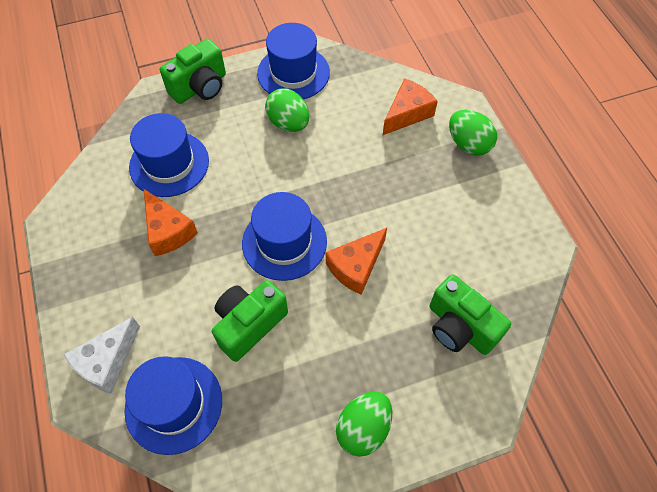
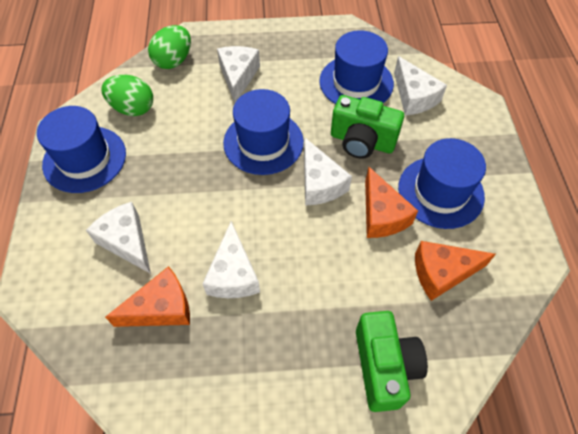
green camera: [160,39,226,104] [212,280,288,362] [429,274,511,355] = 3 -> [331,95,404,159] [356,311,428,412] = 2
green egg: [265,88,309,132] [336,392,392,457] [449,110,497,156] = 3 -> [102,75,153,116] [148,25,191,69] = 2
white cheese: [64,317,140,394] = 1 -> [86,202,151,274] [202,221,260,298] [217,46,260,103] [304,138,352,206] [394,56,447,115] = 5

